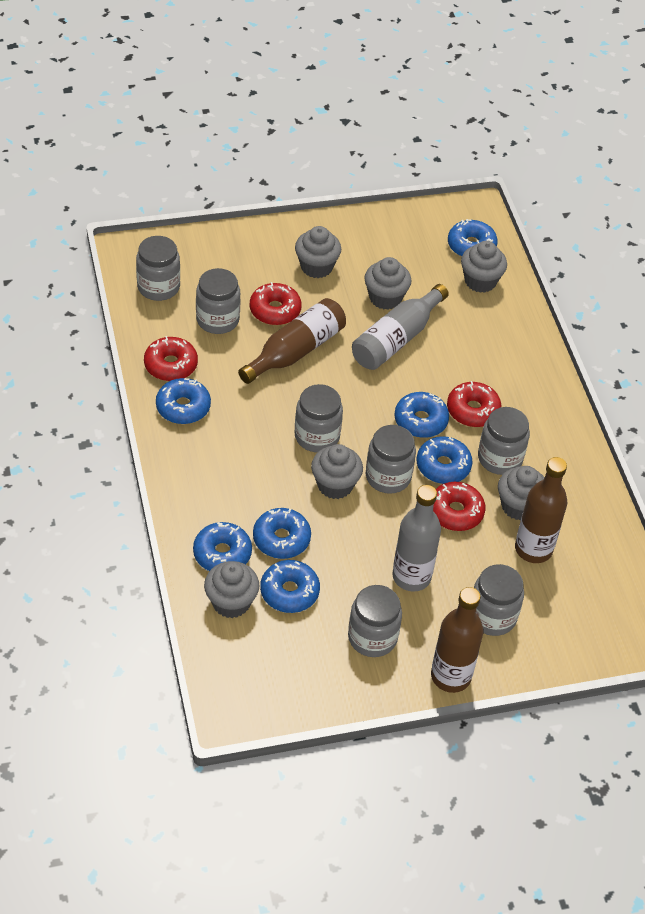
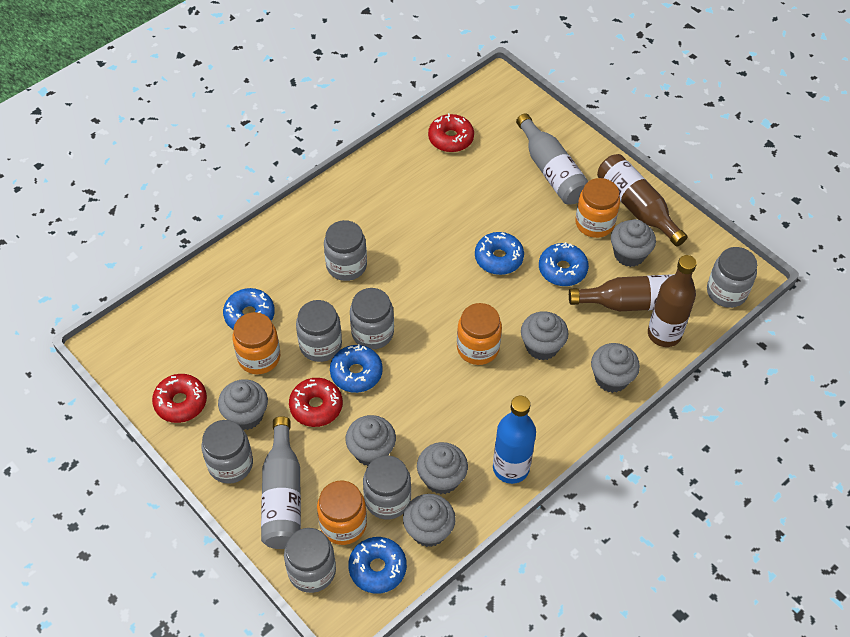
blue bottle: none = 0 -> [493,396,536,484] = 1
blue donut: [156,378,211,424] [193,522,252,571] [253,508,311,559] [260,560,320,613] [394,392,449,438] [417,436,472,484] [448,219,498,257] = 7 -> [223,288,275,330] [330,344,383,393] [348,537,407,594] [475,232,524,275] [539,242,589,286] = 5
grey cupcake: [204,561,259,618] [295,226,341,278] [311,444,363,499] [364,257,411,310] [461,241,507,293] [498,466,545,521] = 6 -> [218,379,268,430] [346,415,396,466] [403,494,456,547] [417,442,468,494] [521,311,569,361] [591,343,640,393] [611,219,656,267] = 7
orange jar: none = 0 -> [232,312,280,374] [317,481,367,545] [457,303,502,365] [575,178,620,238] = 4
red donut: [144,336,198,381] [250,282,302,325] [433,482,485,531] [447,381,501,427] = 4 -> [152,374,207,423] [289,378,343,427] [428,113,474,152] = 3

